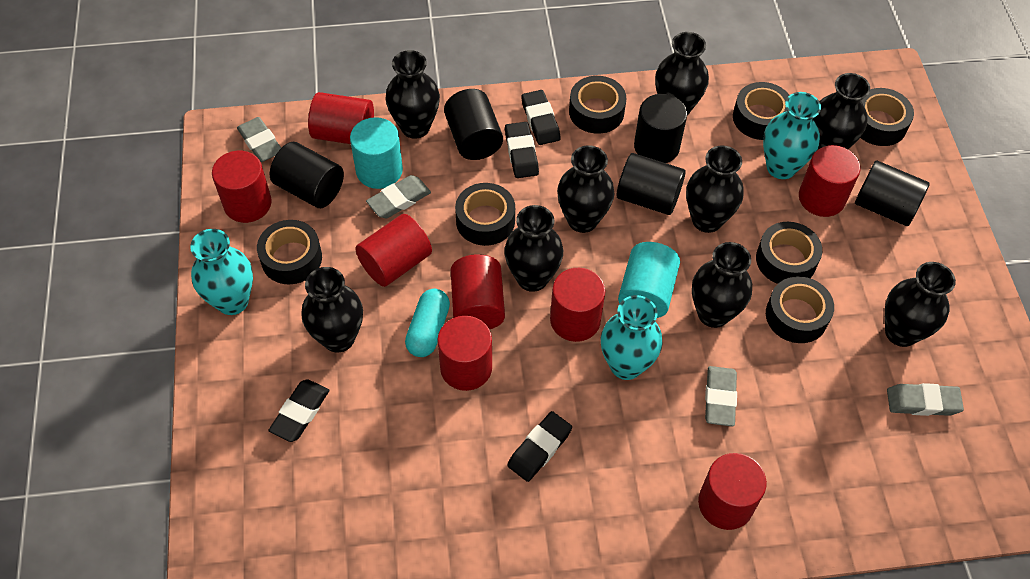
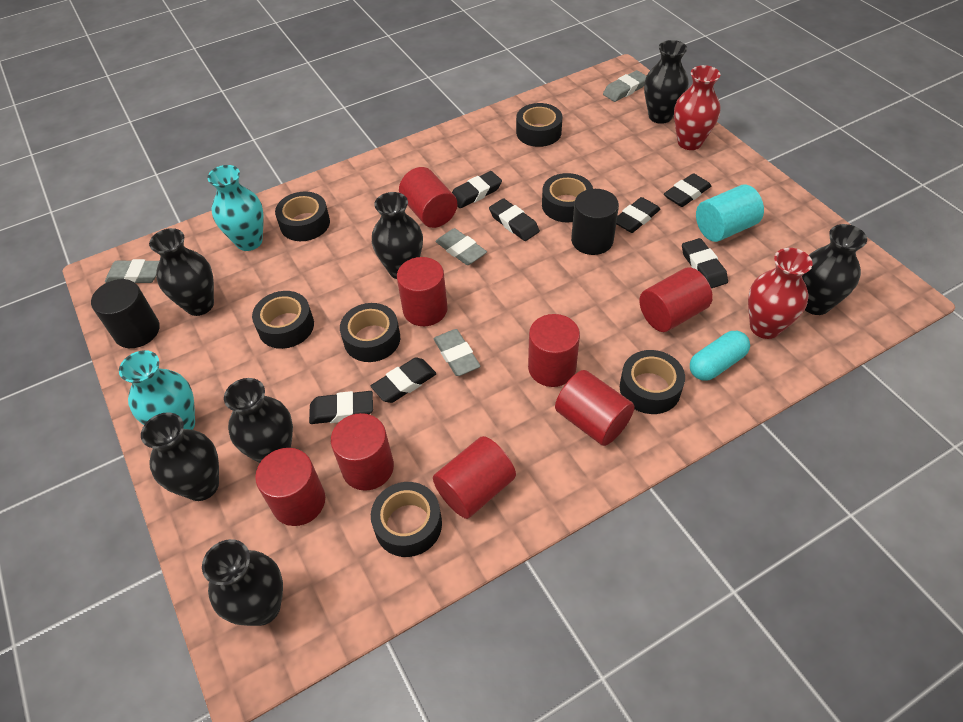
black cylinder: [270,142,344,208] [444,89,503,160] [617,153,686,215] [634,94,687,163] [855,160,930,226] = 5 -> [91,279,160,348] [571,189,619,255] = 2
black eraser: [268,379,329,442] [505,122,539,178] [507,411,572,482] [521,90,561,145] = 4 -> [309,391,373,424] [371,358,436,403] [452,171,502,208] [489,198,540,241] [616,197,660,233] [664,173,711,207] [682,238,728,288] = 7
black vase: [301,267,363,352] [386,50,440,139] [504,205,563,292] [557,145,614,233] [655,32,709,116] [686,145,744,233] [692,242,752,328] [813,73,870,150] [885,262,956,347] = 9 -> [141,412,219,501] [149,228,214,316] [202,539,283,626] [224,378,293,463] [372,192,423,279] [644,40,688,124] [802,224,867,315] = 7
red vase: none = 0 -> [674,65,721,150] [748,248,813,339] = 2
turquoise cylinder: [350,117,403,189] [618,242,680,318] = 2 -> [696,185,764,242] = 1
turquoise vase: [190,229,253,315] [601,295,662,380] [763,92,821,179] = 3 -> [119,350,195,430] [207,165,264,251] = 2

